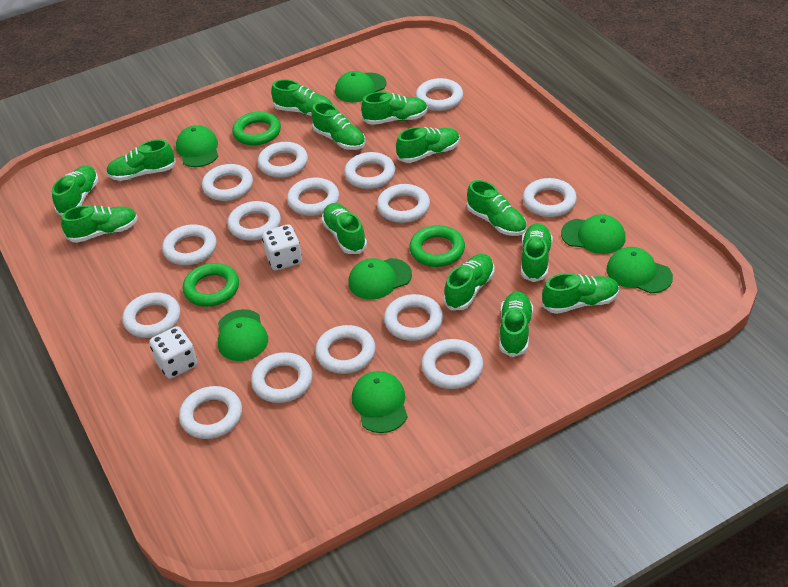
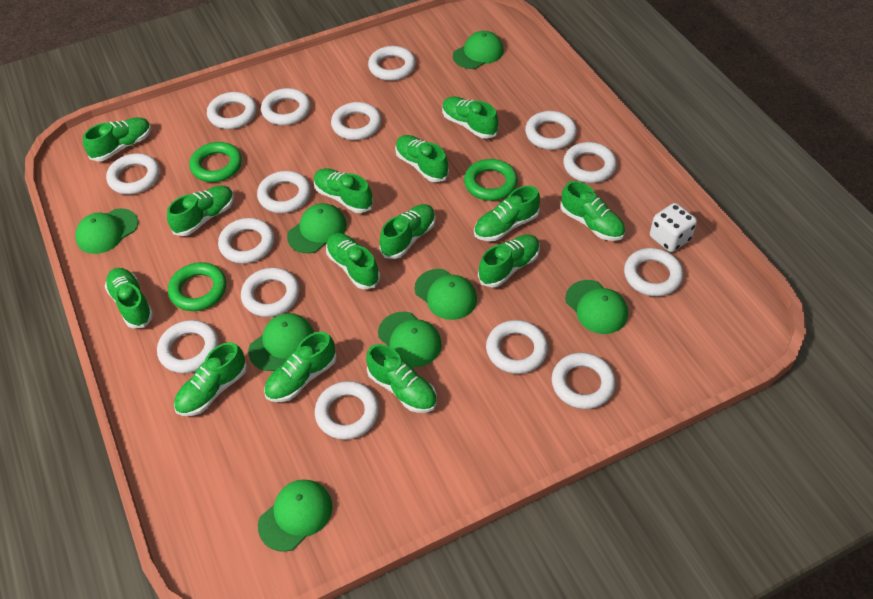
green cap: [176,125,218,167] [218,309,268,361] [335,71,387,102] [348,258,412,300] [352,371,408,433] [561,214,625,254] [606,247,673,293] = 7 -> [75,208,138,254] [248,313,314,371] [258,479,333,552] [287,203,347,253] [378,312,442,367] [414,269,477,320] [453,31,504,69] [565,280,628,334] = 8
green shoe: [52,165,98,216] [61,205,138,243] [106,140,176,181] [271,79,333,116] [311,102,365,150] [321,203,367,254] [361,92,428,125] [396,127,460,163] [443,254,494,310] [467,180,527,236] [499,291,533,357] [521,223,553,282] [542,273,619,314] = 13 -> [83,117,151,161] [105,268,154,328] [167,186,234,236] [174,342,247,416] [264,331,337,402] [314,168,374,213] [326,233,380,289] [366,344,437,413] [379,204,436,259] [395,135,449,182] [442,96,498,139] [474,186,540,241] [478,235,540,288] [560,181,625,241] = 14
white dice: [149,326,197,379] [262,224,302,271] = 2 -> [650,203,697,252] = 1

